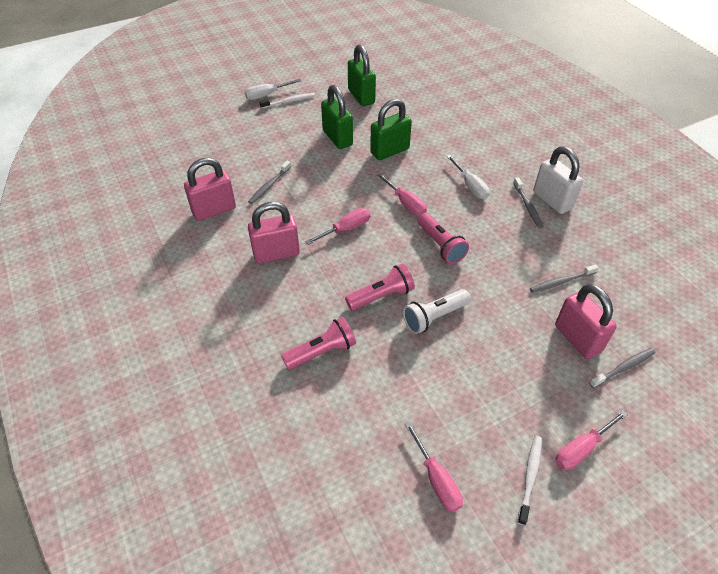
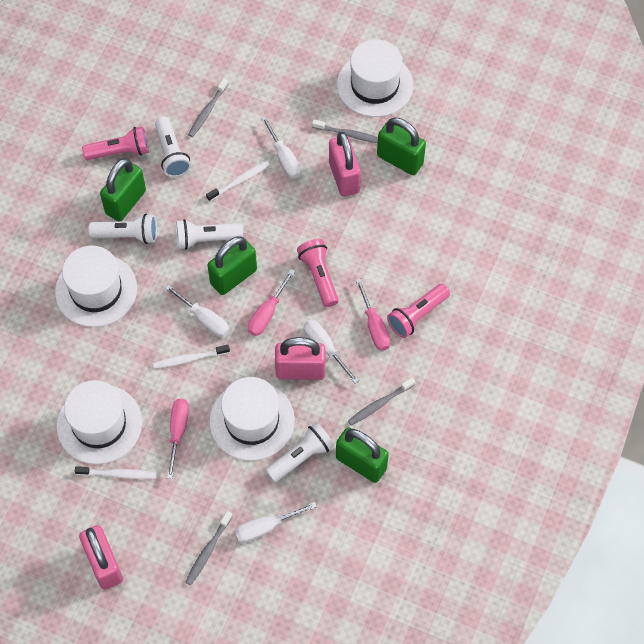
green padlock: [321,85,353,149] [348,45,376,106] [370,99,412,160] = 3 -> [100,158,146,221] [208,236,257,295] [336,427,389,483] [377,118,426,175] = 4
pink screwdriver: [305,208,370,245] [377,173,427,216] [405,422,463,512] [555,410,628,470] = 4 -> [167,399,189,479] [248,269,295,336] [356,279,391,351] = 3
white flashlight: [403,289,471,334] = 1 -> [88,214,157,244] [155,116,191,177] [176,219,243,250] [265,422,334,482] = 4
white hat: none = 0 -> [55,246,137,327] [57,380,142,464] [209,377,295,461] [337,39,413,117] = 4
white padlock: [533,147,583,214] = 1 -> none = 0
white screwdriver: [245,79,301,100] [446,155,490,199] = 2 -> [165,285,229,337] [235,502,317,543] [261,116,301,179] [304,320,359,384] = 4
white toothbrush: [259,93,315,109] [518,436,542,525] = 2 -> [75,466,156,479] [153,345,230,369] [206,161,270,202] = 3

